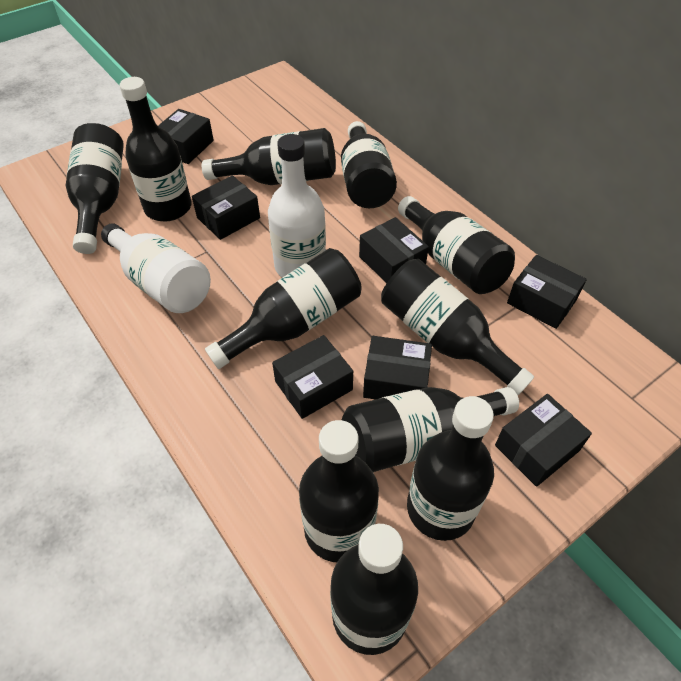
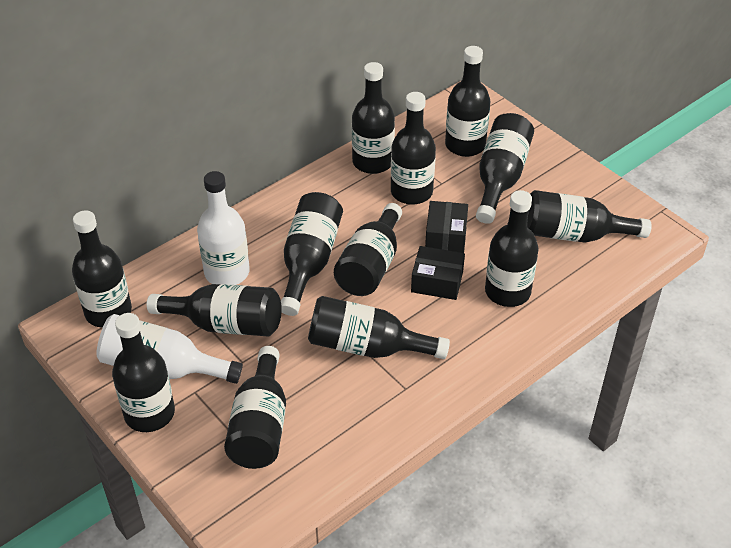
black bottle: [66,123,124,254] [120,77,192,222] [202,128,336,185] [205,248,362,369] [299,420,379,562] [330,524,418,655] [341,121,397,208] [342,387,519,472] [381,259,534,395] [398,196,515,294] [407,396,494,541] = 11 -> [72,211,132,328] [112,313,175,432] [147,284,282,337] [224,346,286,469] [281,192,343,316] [308,296,450,359] [334,203,402,296] [352,62,395,174] [391,92,436,205] [445,46,491,157] [476,113,534,224] [485,190,539,307] [527,190,652,243] = 13
black box: [158,109,214,164] [192,175,260,240] [272,335,353,419] [359,217,429,283] [363,336,432,399] [495,394,592,487] [507,255,587,329] = 7 -> [411,246,465,300] [425,201,468,253] = 2

